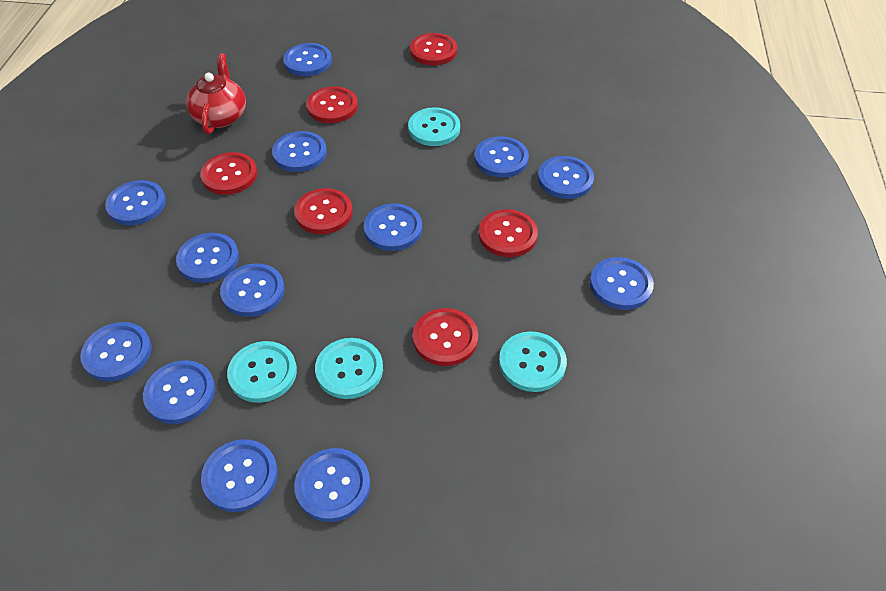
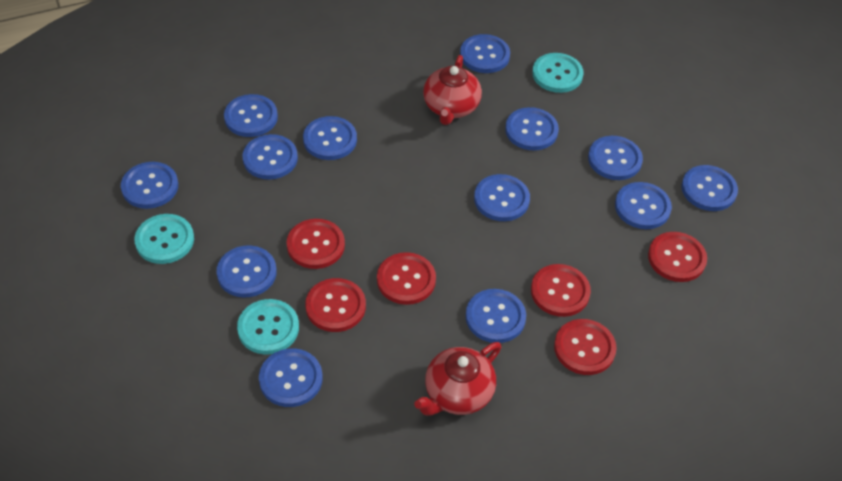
red teapot: [186,53,246,134] = 1 -> [414,342,501,416] [423,55,482,125] = 2
turquoise button: [227,341,297,403] [315,338,383,399] [408,107,460,146] [499,331,567,392] = 4 -> [134,214,194,264] [237,299,299,355] [532,53,584,93] = 3

